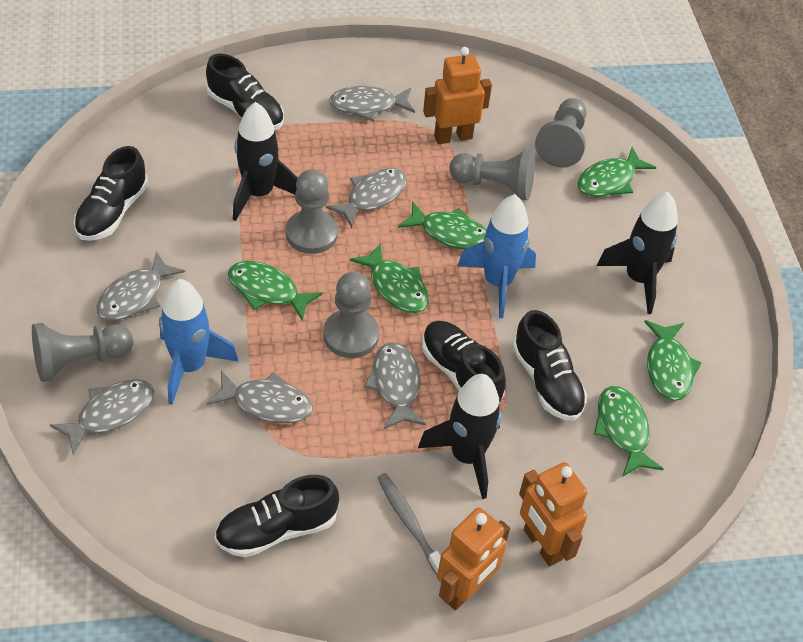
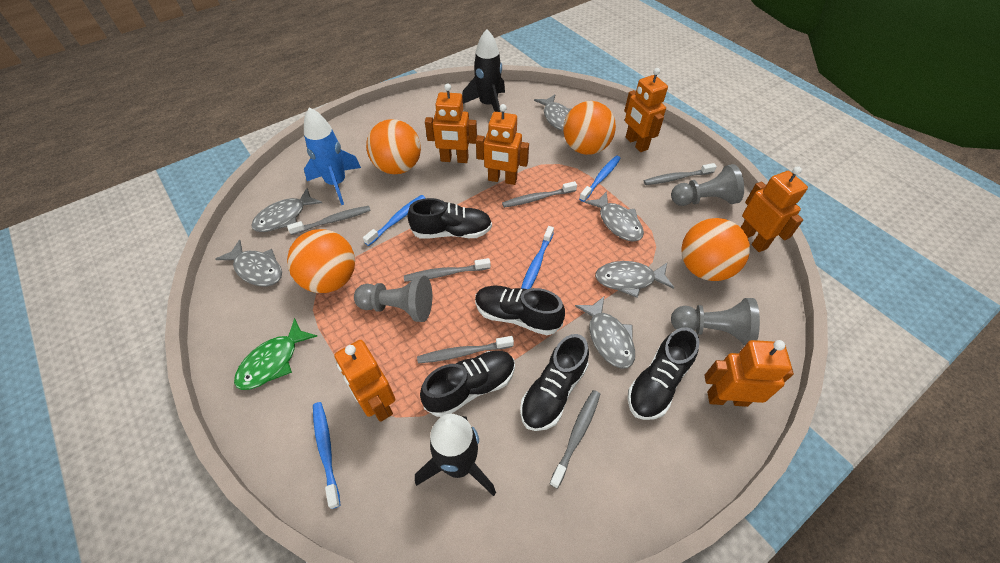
black rocket: [233,102,298,221] [418,374,502,499] [596,192,678,314] = 3 -> [415,414,496,496] [462,29,505,112] = 2
blue rocket: [159,279,238,405] [457,194,536,318] = 2 -> [304,107,361,205] = 1
blue toothbrush: none = 0 -> [313,402,340,509] [363,195,425,246] [521,226,554,289] [579,156,621,202] = 4
green fish: [228,261,323,321] [350,243,429,313] [398,201,486,250] [578,147,657,197] [594,386,664,477] [644,320,702,401] = 6 -> [234,318,317,390] = 1
grey pawn: [32,323,133,382] [285,169,338,254] [323,272,379,358] [449,148,535,200] [535,98,586,167] = 5 -> [354,275,432,322] [671,164,744,206] [671,298,760,346] = 3
grey toothbrush: [377,473,441,575] = 1 -> [287,206,371,235] [404,258,491,282] [417,336,514,363] [502,181,577,208] [549,390,600,488] [644,163,717,185] = 6
orange ball: none = 0 -> [287,229,355,293] [366,119,421,174] [563,101,616,155] [681,218,750,281] = 4
orange robot: [423,47,492,144] [437,507,510,610] [519,462,587,566] = 3 -> [334,340,395,422] [425,84,477,163] [476,104,529,185] [624,68,668,152] [705,340,794,407] [740,166,808,252] = 6

